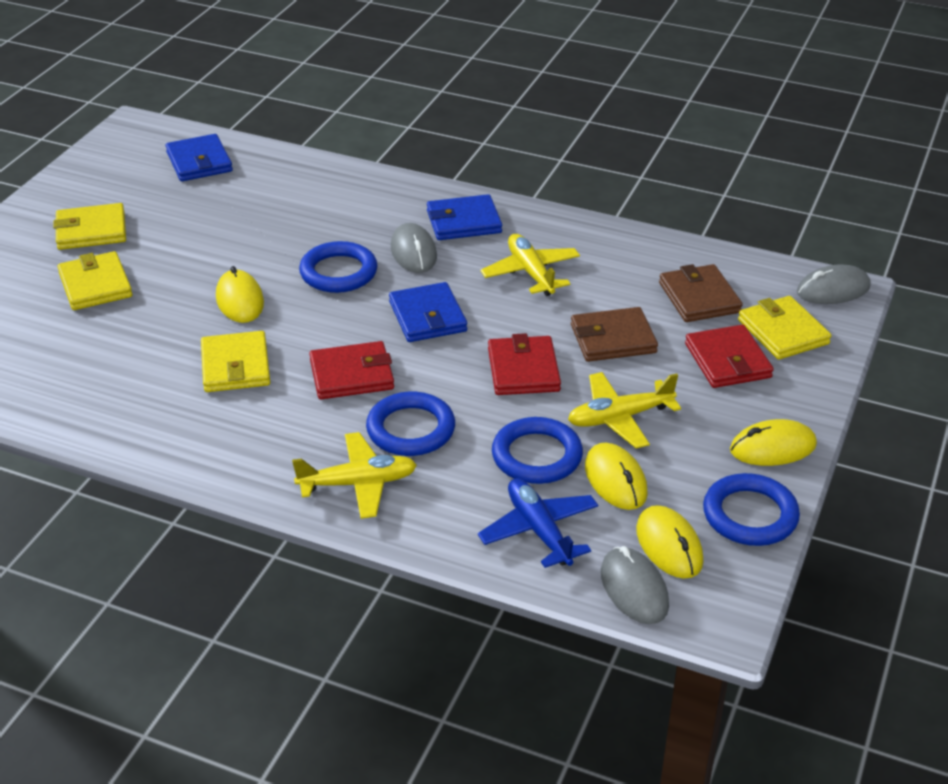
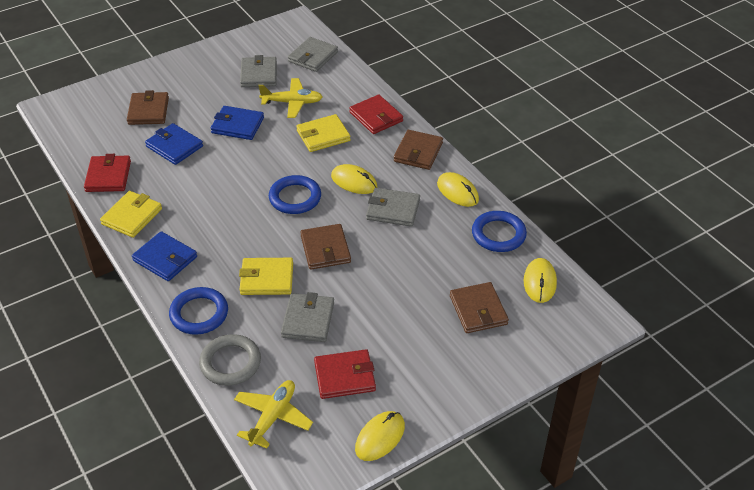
blue plane: [478,478,598,568] = 1 -> none = 0
blue ring: [299,241,377,293] [366,392,455,456] [492,417,583,484] [703,473,800,546] = 4 -> [169,287,228,335] [269,175,321,214] [472,211,527,252] = 3
brown wallet: [571,307,658,362] [659,264,743,322] = 2 -> [127,90,169,125] [300,224,351,270] [394,130,443,170] [450,282,509,333] = 4
grey mouse: [391,223,437,273] [601,546,669,624] [797,264,871,304] = 3 -> none = 0
grey ring: none = 0 -> [199,334,261,386] = 1
grey wallet: none = 0 -> [240,55,277,87] [281,292,334,342] [288,37,338,72] [366,188,420,227] = 4
yellow plane: [292,432,417,519] [480,234,580,296] [568,372,681,448] = 3 -> [234,380,313,449] [259,78,323,118] = 2
yellow wallet: [53,203,126,250] [57,251,132,310] [201,331,270,392] [738,296,832,360] = 4 -> [100,191,162,238] [239,258,293,295] [296,114,351,152] = 3

